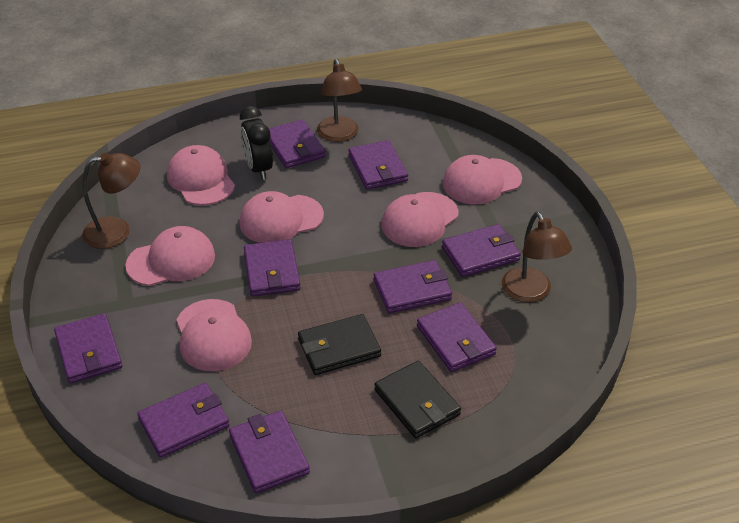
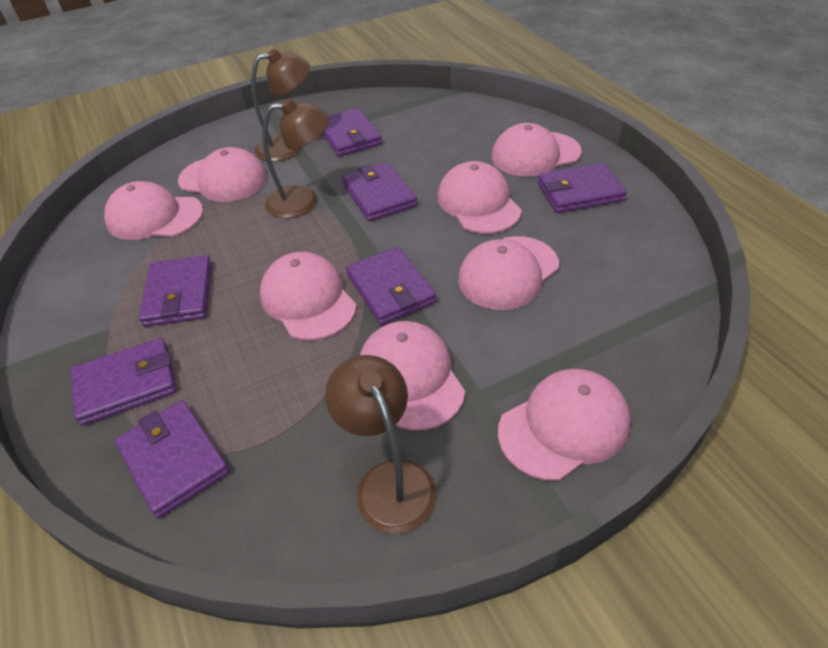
black clock: [240,106,273,180] = 1 -> none = 0
black wallet: [298,314,381,375] [374,361,461,438] = 2 -> none = 0
pink cap: [126,226,215,286] [167,145,235,205] [177,299,252,371] [239,191,324,243] [382,192,459,247] [443,155,522,204] = 6 -> [104,181,203,240] [178,147,267,202] [260,252,357,341] [360,321,465,431] [438,161,522,234] [458,236,559,310] [492,123,582,177] [498,369,631,481] = 8
purple wallet: [54,313,122,383] [137,383,230,458] [229,411,310,493] [244,239,301,297] [269,120,326,168] [348,140,408,190] [374,260,452,313] [417,302,497,372] [442,224,521,277] = 9 -> [71,338,177,426] [114,400,230,518] [139,255,212,327] [322,108,382,157] [342,162,417,221] [346,247,436,325] [538,163,627,213] = 7

